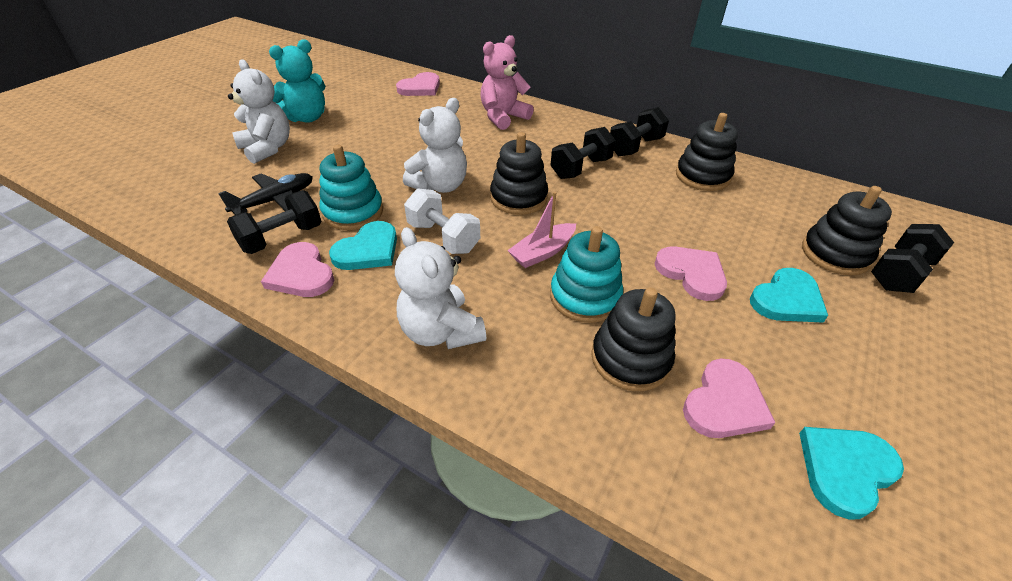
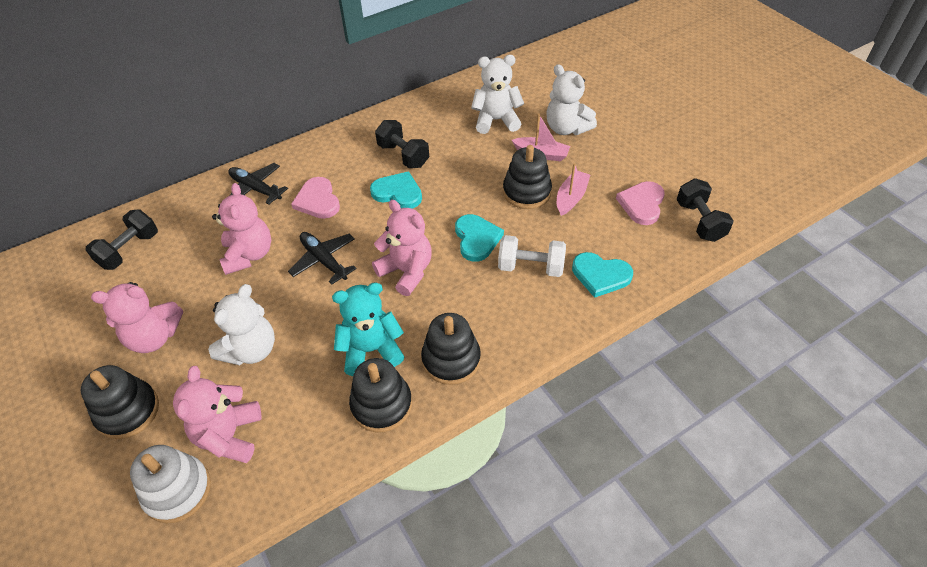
black dumbbell: [227,190,321,254] [550,127,616,179] [610,107,669,156] [871,224,954,293] = 4 -> [86,210,158,270] [375,120,429,168] [677,178,734,242] = 3
black plane: [218,173,313,215] = 1 -> [229,163,288,205] [288,232,357,285] = 2
pink boat: [507,192,576,268] = 1 -> [512,113,570,161] [557,163,590,216] = 2
pink heart: [261,242,334,297] [396,72,440,96] [655,246,727,301] [683,358,776,438] = 4 -> [291,177,340,219] [616,181,665,225] = 2
pink teddy bear: [480,35,534,130] = 1 -> [91,282,183,353] [173,366,262,463] [212,183,271,275] [372,200,432,296] = 4
turquoise stacking toy: [319,145,383,230] [550,226,623,323] = 2 -> none = 0
white stacking toy: none = 0 -> [130,445,211,524] = 1

